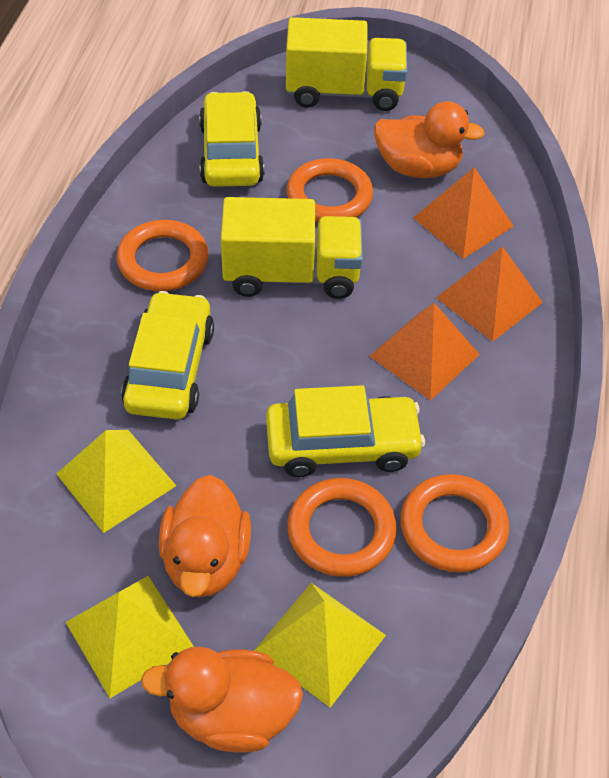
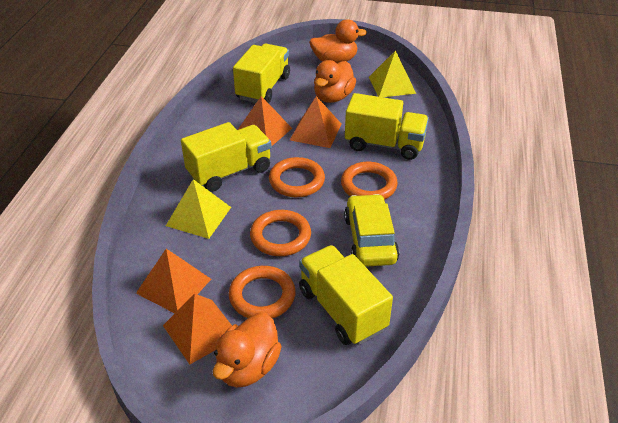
orange pyramid: [369,303,480,401] [413,167,514,259] [436,246,543,342] = 3 -> [136,249,211,313] [163,294,232,364] [238,96,292,146] [290,96,341,148] = 4
yellow car: [121,291,214,420] [199,91,264,187] [266,385,425,477] = 3 -> [344,194,399,267] = 1
yellow pyramid: [56,430,176,533] [66,576,194,698] [254,583,386,708] = 3 -> [166,179,231,239] [369,50,416,97] = 2
yellow truck: [221,197,363,299] [286,17,407,111] = 2 -> [181,122,272,192] [233,44,290,103] [299,245,393,345] [345,93,429,160] = 4

